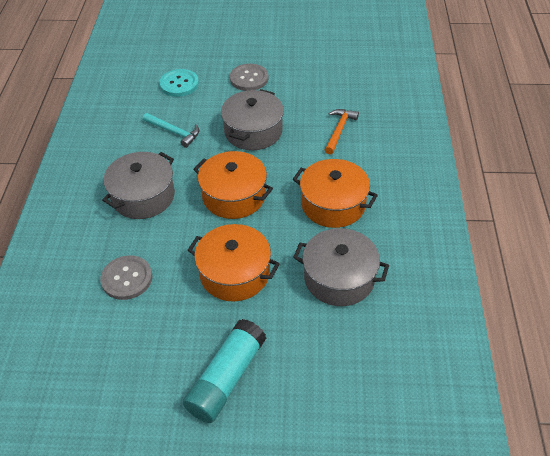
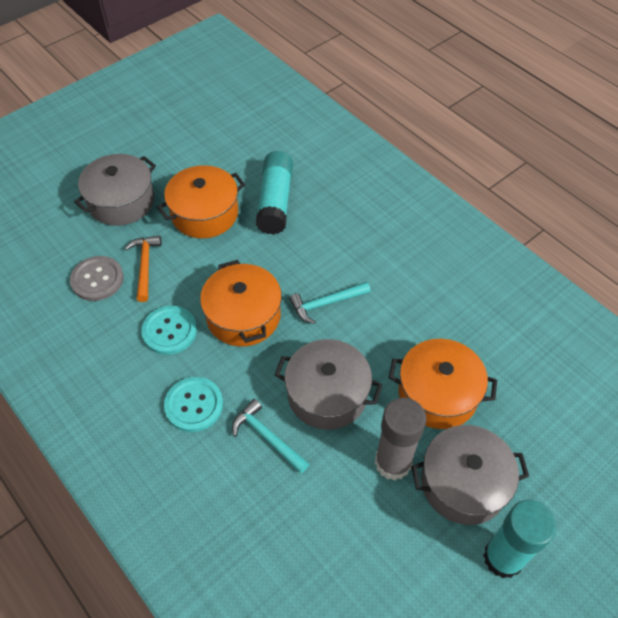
grey button: [100,255,152,300] [230,64,268,91] = 2 -> [70,256,124,301] = 1
grey glue stick: none = 0 -> [375,398,427,481] = 1
turquoise button: [159,69,199,97] = 1 -> [141,306,197,355] [164,377,223,432] = 2
turquoise glue stick: [183,319,266,423] = 1 -> [256,151,293,235] [483,500,557,578] = 2
turquoise hammer: [143,113,199,148] = 1 -> [232,399,309,473] [289,282,370,324] = 2

